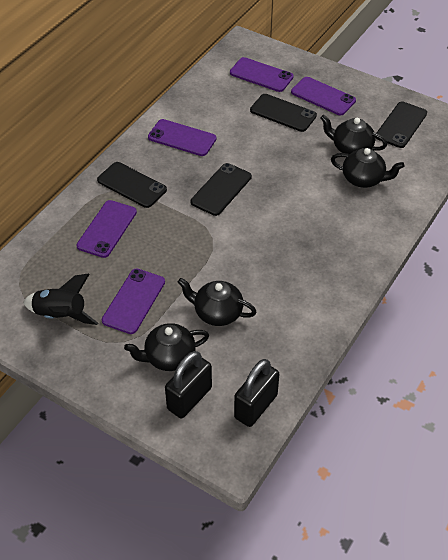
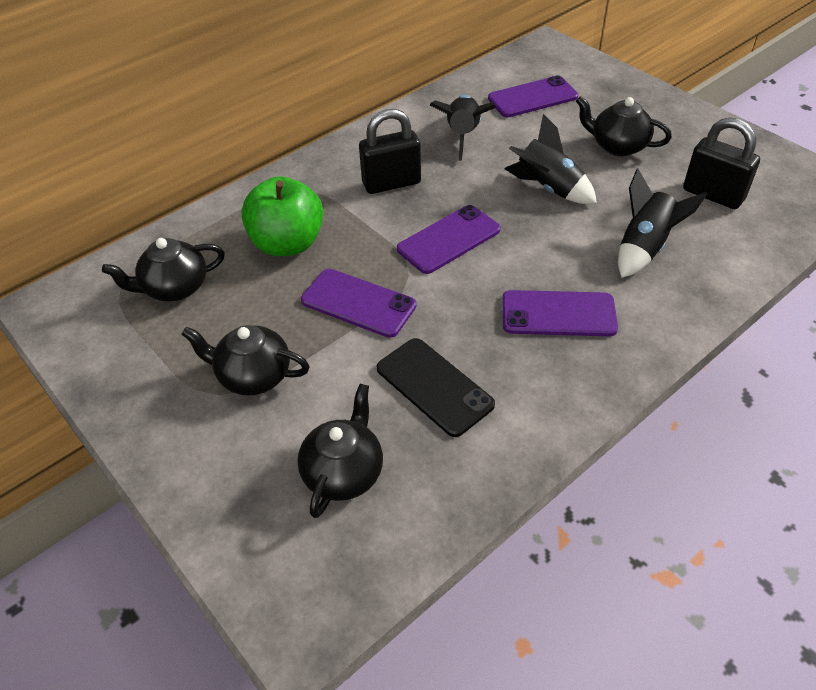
black phone: [97,162,167,208] [191,163,252,216] [250,94,317,132] [375,101,427,148] = 4 -> [377,338,495,437] = 1
black rocket: [23,274,98,325] = 1 -> [430,95,496,161] [504,114,597,204] [618,169,707,278] = 3
green apple: none = 0 -> [241,176,323,256] = 1
purple phone: [76,200,137,258] [102,269,165,334] [148,119,216,156] [230,57,293,92] [291,77,356,115] = 5 -> [301,269,417,338] [397,205,501,274] [488,75,578,117] [502,290,618,336] = 4

